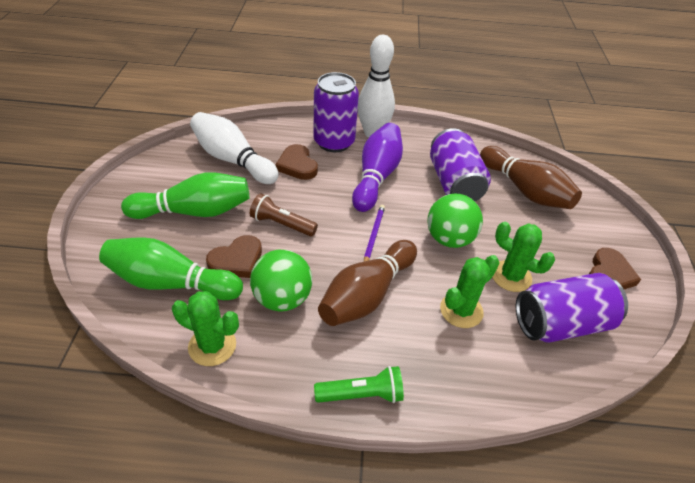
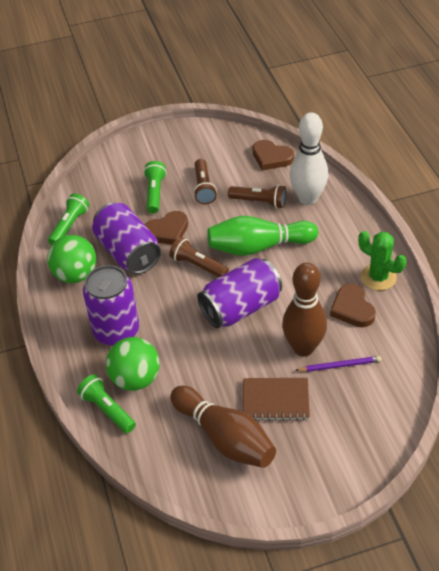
brown flashlight: [250,193,318,236] = 1 -> [169,237,229,277] [193,159,217,205] [228,185,286,209] = 3
brown notebook: none = 0 -> [243,378,310,421] = 1
green bowling pin: [99,237,243,300] [121,172,249,219] = 2 -> [207,216,318,256] = 1
green cactus: [172,291,239,366] [440,255,499,328] [492,222,555,292] = 3 -> [358,231,407,291] = 1
green flashlight: [314,366,404,403] = 1 -> [48,193,89,245] [77,374,136,433] [144,161,167,214] = 3
purple bowling pin: [352,123,403,212] = 1 -> none = 0
white bowling pin: [190,112,279,184] [358,35,395,137] = 2 -> [290,112,328,205] = 1

